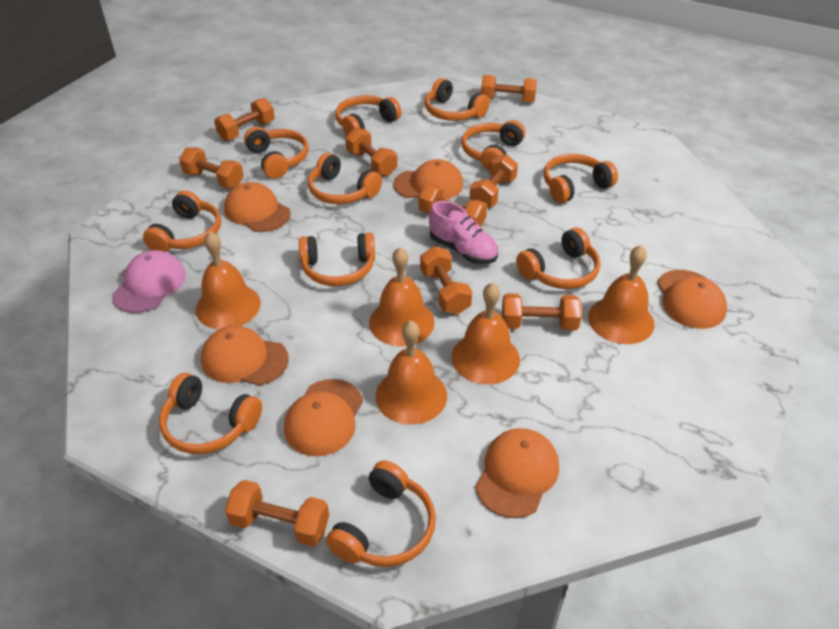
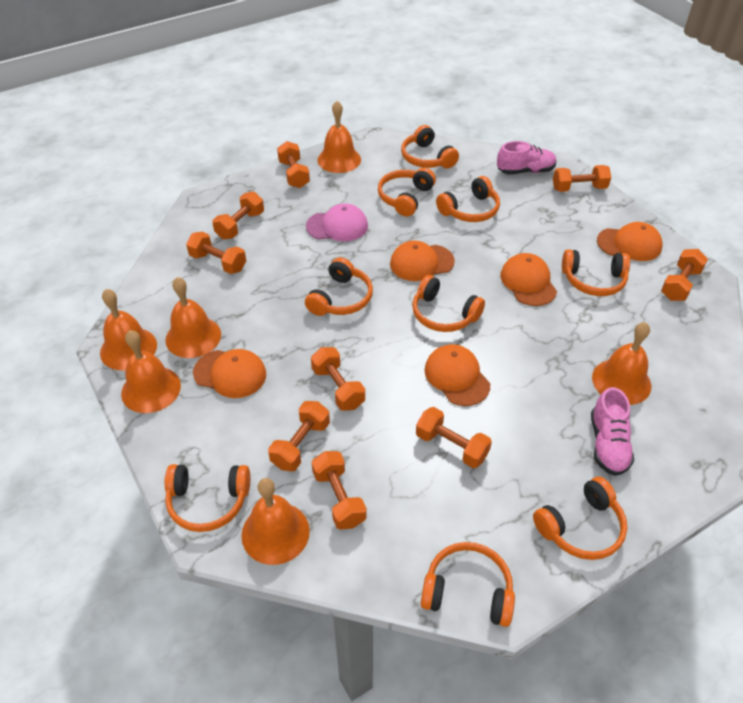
orange bell: [195,231,261,329] [369,247,435,346] [376,320,447,425] [451,282,520,384] [588,245,654,344] = 5 -> [100,289,157,371] [121,330,181,413] [165,277,221,358] [241,478,310,565] [317,101,361,173] [592,322,651,405] = 6
orange cap: [201,325,289,385] [224,182,291,232] [284,379,363,456] [394,159,463,199] [475,428,559,518] [657,270,727,329] = 6 -> [193,349,266,398] [390,240,455,281] [425,344,490,406] [501,253,557,306] [597,222,662,261] = 5
orange headphones: [143,190,221,252] [159,373,262,454] [244,127,309,179] [299,232,375,286] [308,153,382,204] [326,460,436,567] [335,95,401,136] [425,78,490,121] [461,120,525,171] [516,227,600,289] [544,154,618,203] = 11 -> [165,464,250,532] [305,257,373,316] [378,168,436,217] [401,125,459,168] [412,275,485,332] [421,542,515,627] [436,176,500,222] [533,477,627,560] [562,249,630,296] = 9
pink shoe: [429,201,498,264] = 1 -> [497,141,557,175] [591,387,634,476] = 2

